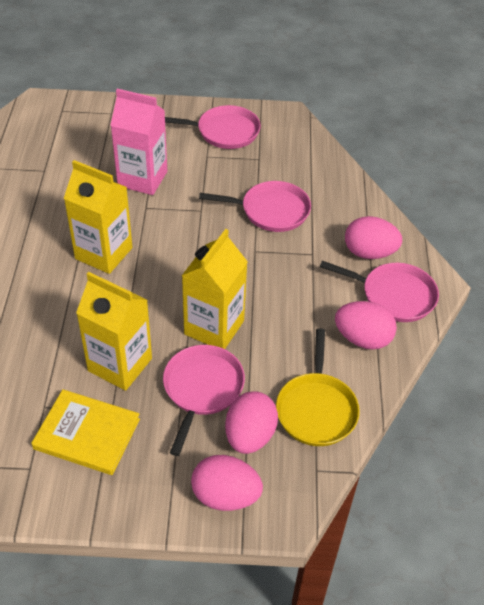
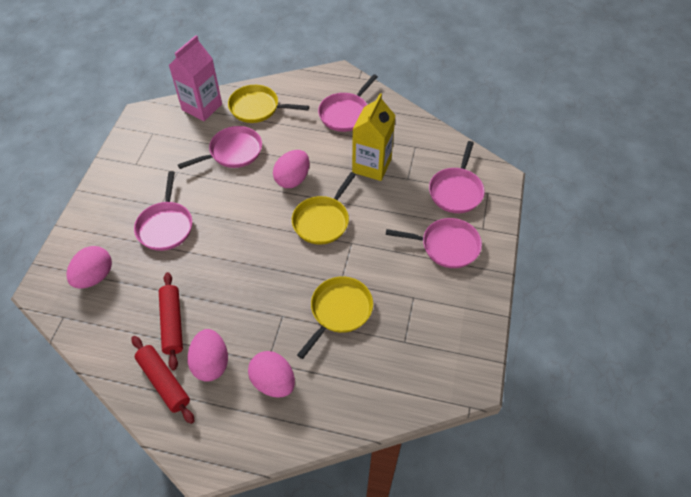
pink pan: [163,345,245,456] [165,105,261,149] [199,181,311,232] [320,261,439,322] = 4 -> [134,171,192,251] [178,126,262,169] [318,74,378,132] [386,218,482,268] [429,141,485,213] = 5
red rolling pin: none = 0 -> [131,336,194,424] [159,272,183,371] = 2
yellow book: [31,389,140,475] = 1 -> none = 0
yellow carton: [64,160,132,274] [76,272,152,391] [182,229,248,349] = 3 -> [352,93,396,181] = 1
yellow pan: [276,328,360,446] = 1 -> [228,85,309,123] [292,172,356,245] [297,276,373,359] = 3

